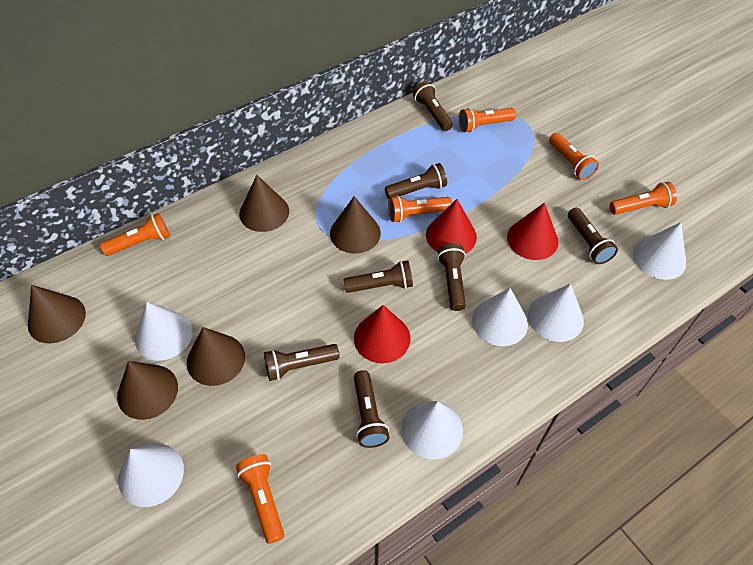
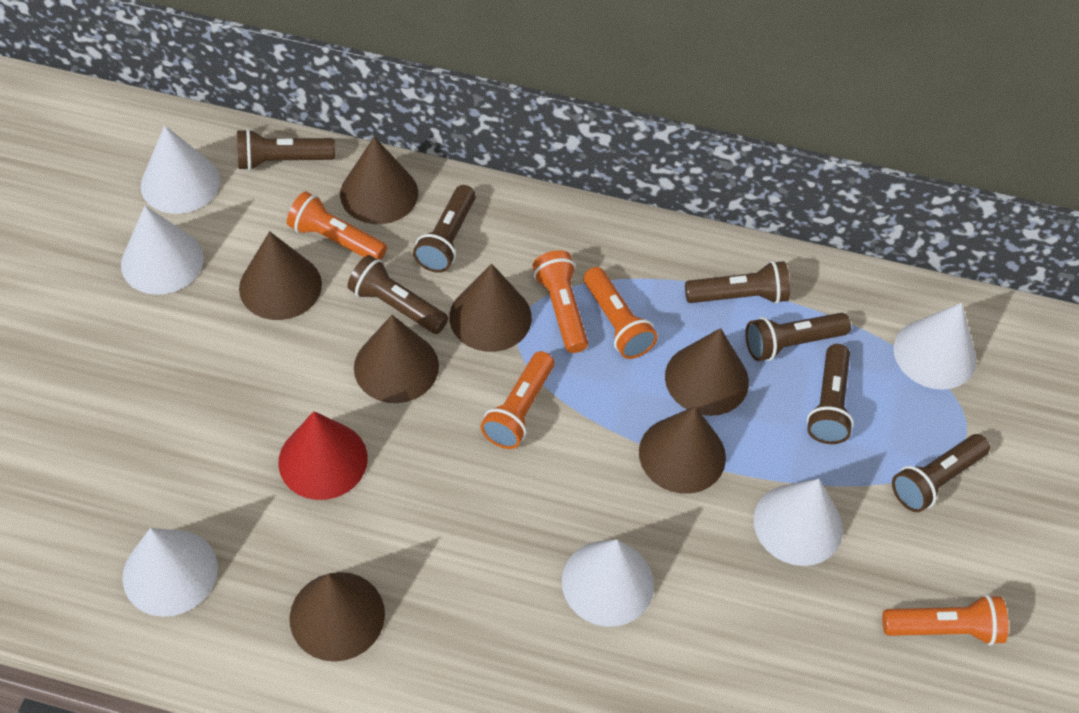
brown cone: [28,285,86,343] [117,361,178,420] [187,327,245,386] [239,175,289,232] [330,196,381,254] = 5 -> [239,231,322,320] [290,572,385,662] [340,136,418,224] [354,315,439,403] [449,264,532,352] [639,406,726,494] [665,328,749,416] = 7
orange flashlight: [100,213,170,256] [236,454,284,544] [388,196,452,222] [459,108,516,132] [549,133,599,180] [610,182,677,215] = 6 -> [287,191,387,260] [481,351,554,449] [532,250,588,353] [584,267,658,359] [882,594,1009,645] = 5
red cone: [354,305,411,363] [426,199,477,254] [507,203,558,260] = 3 -> [278,411,368,500] = 1

